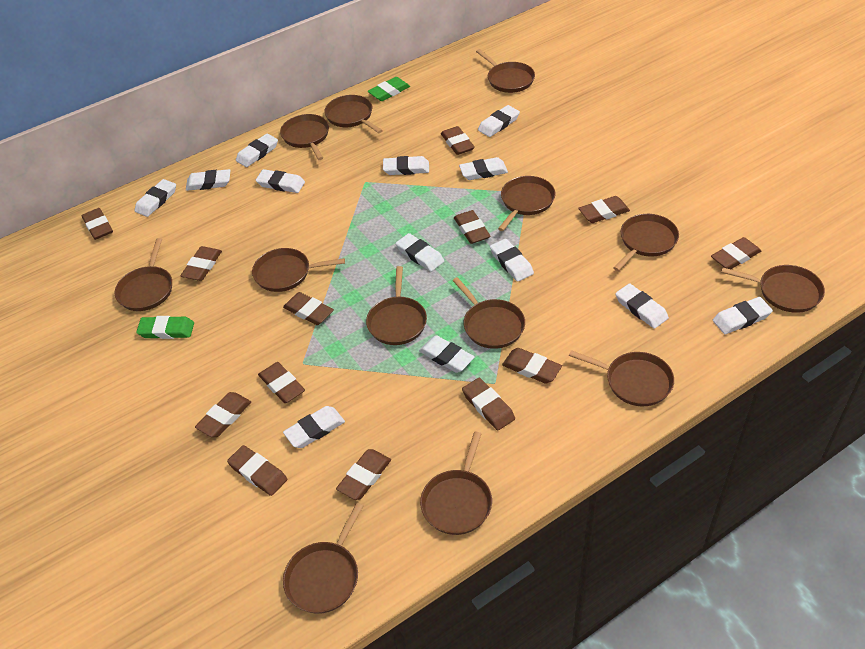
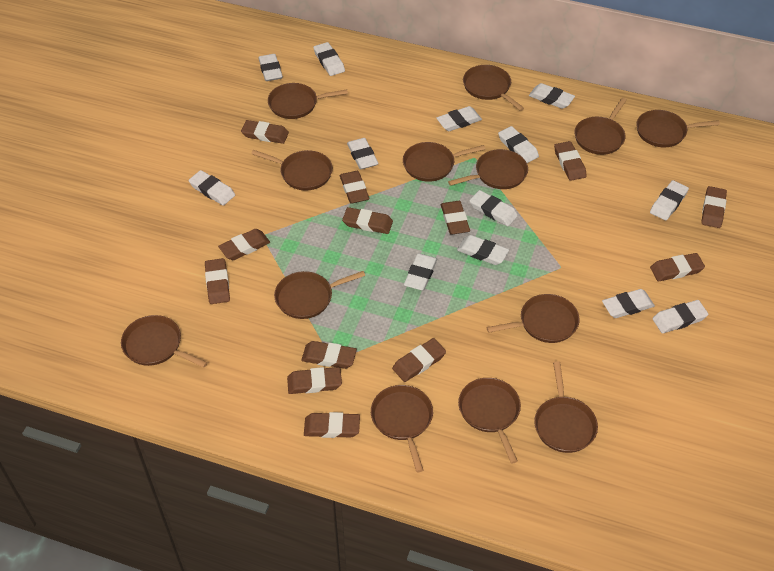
green eraser: [136,316,194,339] [368,77,410,101] = 2 -> none = 0

